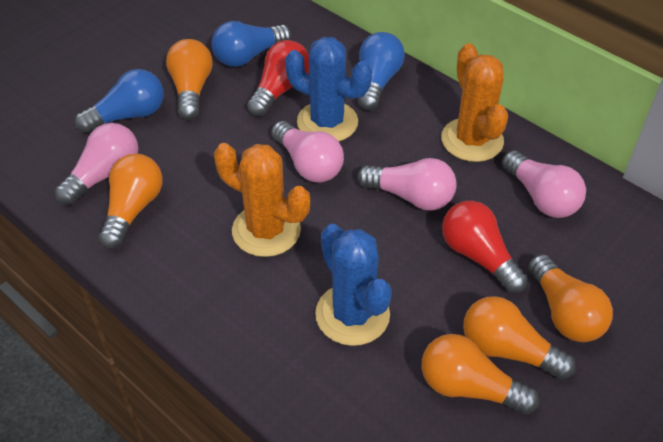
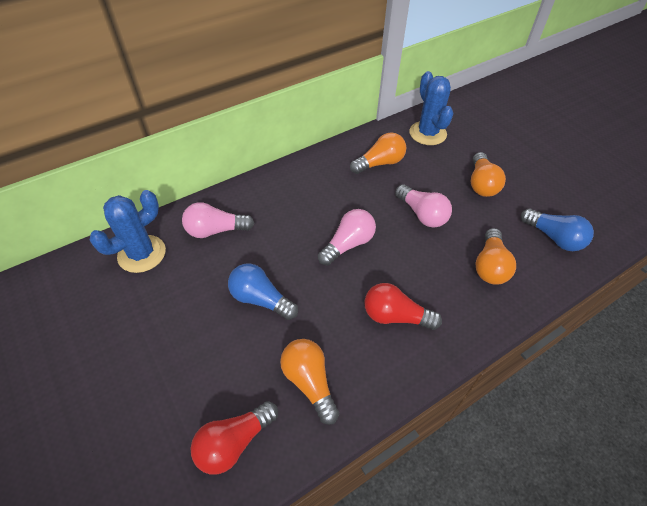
blue light bulb: [75,69,164,133] [212,21,291,67] [357,32,405,111] = 3 -> [228,263,298,320] [521,208,594,251] = 2
orange cactus: [214,143,310,257] [441,43,508,162] = 2 -> none = 0
orange light bulb: [99,154,163,249] [166,39,213,120] [422,334,539,415] [463,296,576,380] [528,254,613,342] = 5 -> [280,339,339,425] [350,132,406,174] [471,152,506,197] [475,228,516,285] = 4
pink light bulb: [55,123,138,205] [271,121,344,183] [357,158,457,211] [502,150,586,218] = 4 -> [182,202,254,238] [318,209,376,266] [395,184,452,227] = 3

